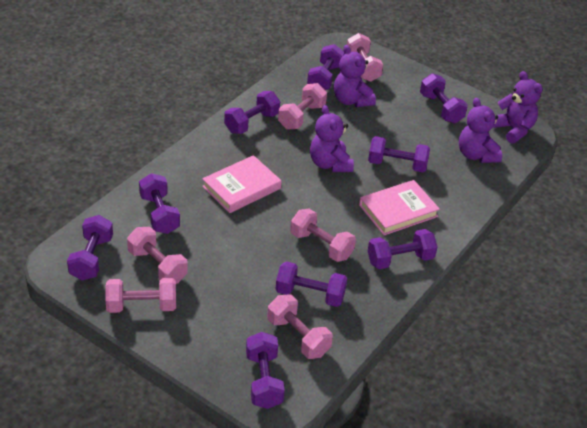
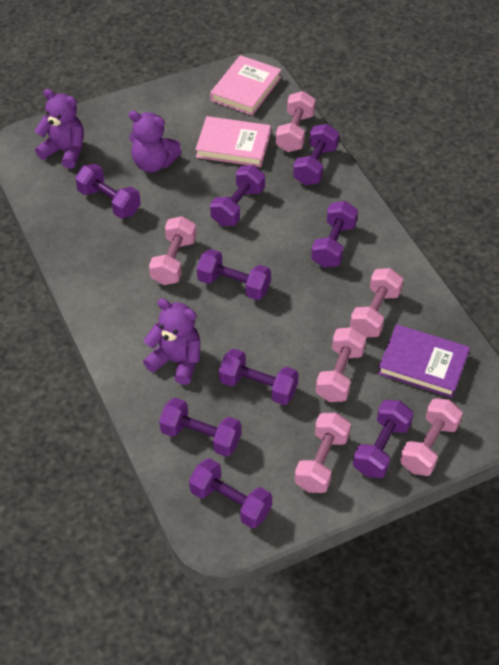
purple book: none = 0 -> [378,324,470,398] = 1
purple teddy bear: [310,105,354,172] [334,45,376,107] [459,98,502,163] [493,71,543,143] = 4 -> [35,89,84,169] [129,111,182,172] [143,298,200,385] = 3

